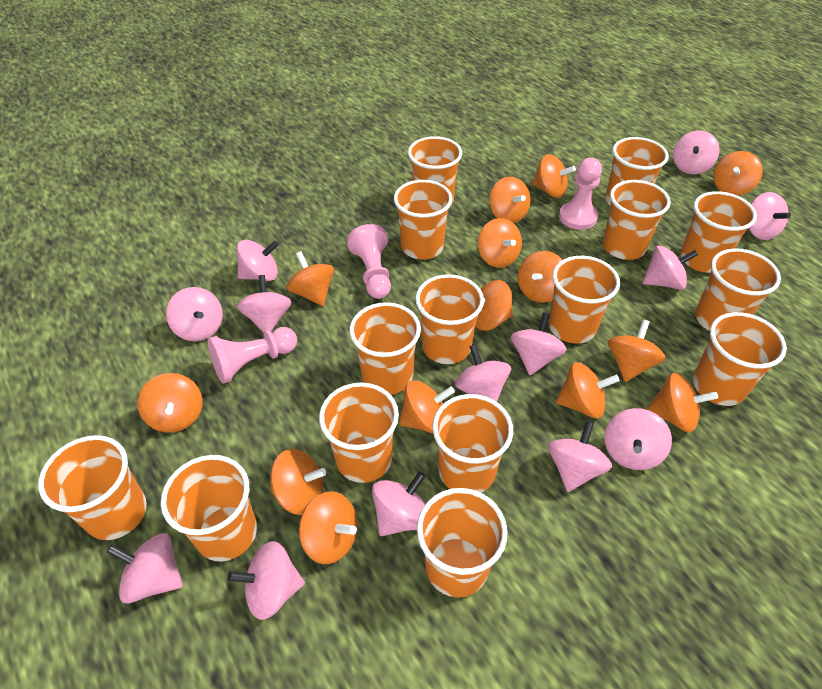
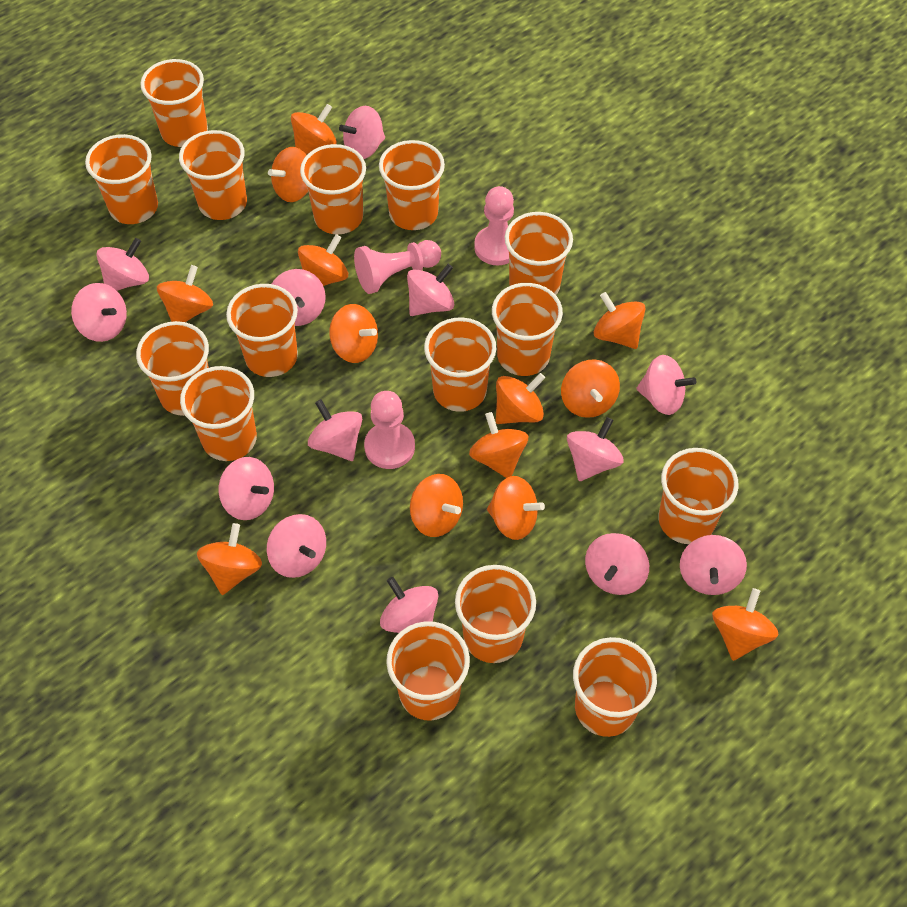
orange spinning top: [138,373,202,433] [270,449,326,515] [286,251,334,306] [299,491,358,564] [399,380,455,434] [475,280,513,331] [478,218,522,268] [489,177,530,223] [517,251,563,303] [532,154,576,198] [556,362,620,418] [608,320,665,382] [647,373,718,433] [713,151,763,196] = 14 -> [157,265,213,322] [197,523,262,595] [268,147,308,202] [291,104,337,154] [298,234,348,286] [329,304,378,363] [410,474,463,537] [469,412,529,478] [487,476,545,540] [496,373,545,424] [561,359,620,418] [594,292,645,349] [712,588,778,661] = 13

